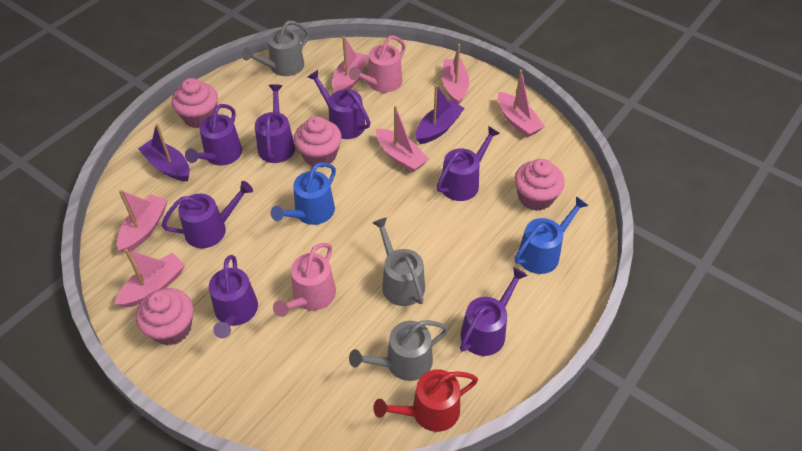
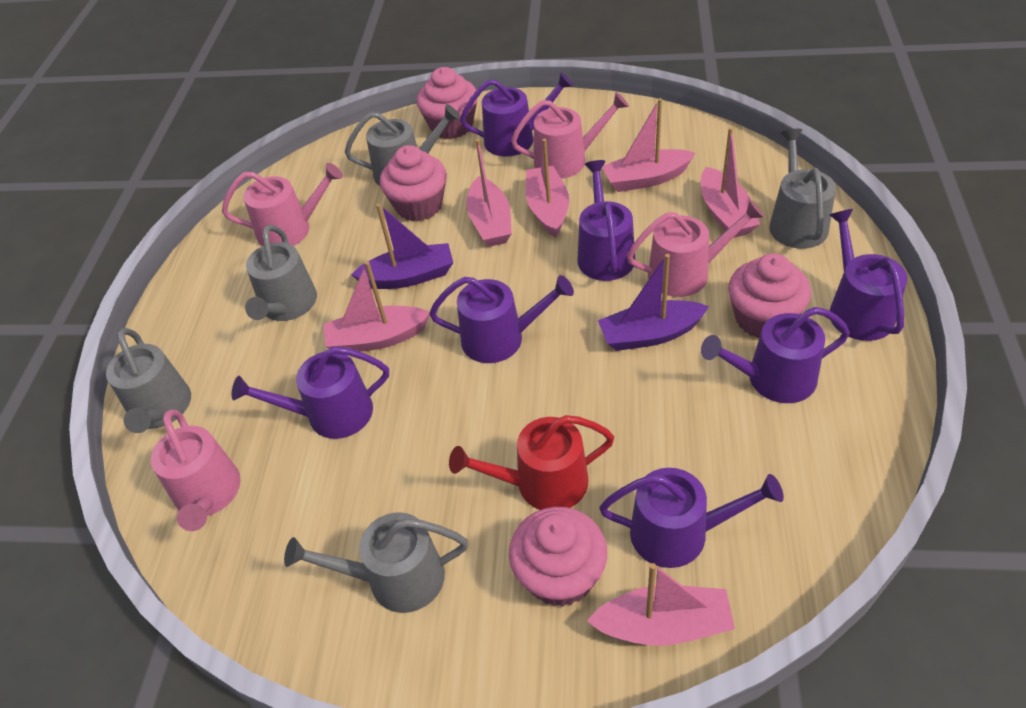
blue watering can: [271,162,336,225] [515,196,588,274] = 2 -> none = 0
grey watering can: [242,20,309,76] [349,320,448,381] [372,217,425,306] = 3 -> [106,328,191,433] [245,225,317,321] [284,512,468,613] [345,104,460,186] [769,129,836,249] = 5
pink watering can: [273,243,336,317] [349,36,406,93] = 2 -> [151,409,241,531] [222,163,343,246] [511,92,629,179] [627,200,764,297] = 4

